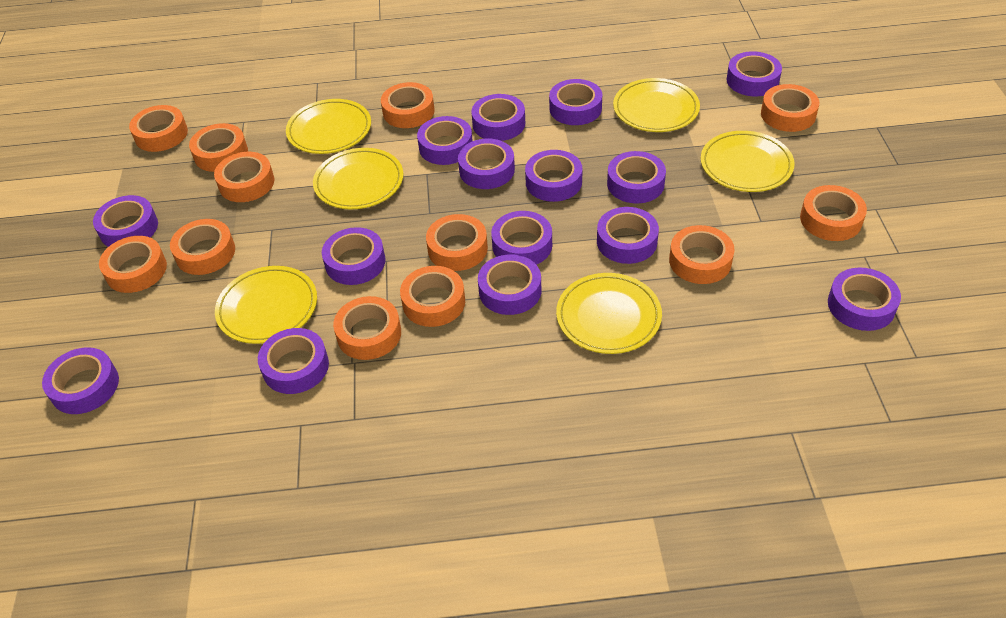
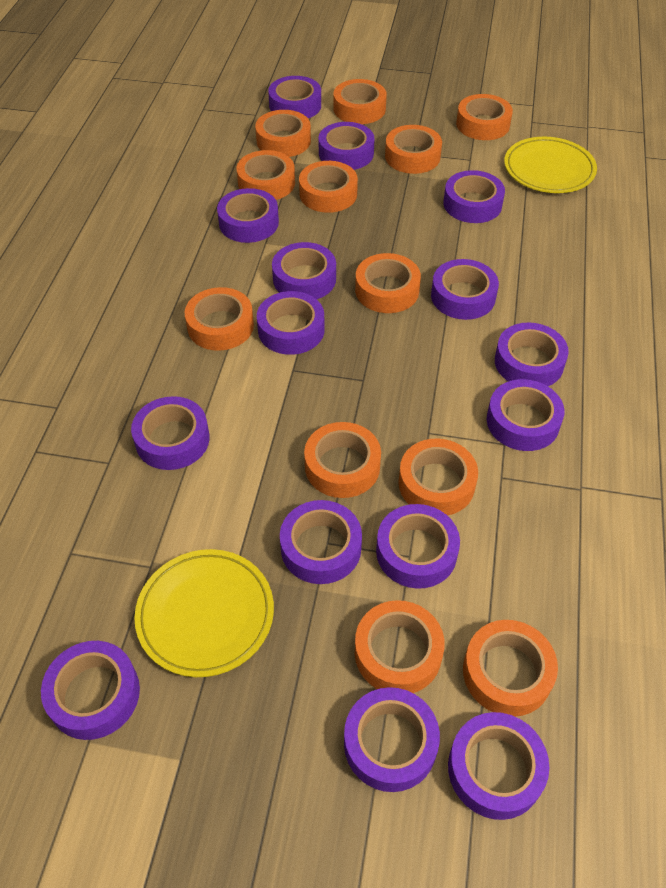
yellow plate: [215,266,317,344] [286,99,371,154] [313,148,403,209] [556,273,662,354] [613,78,700,132] [701,131,795,192] = 6 -> [134,549,274,677] [504,137,597,193] = 2

